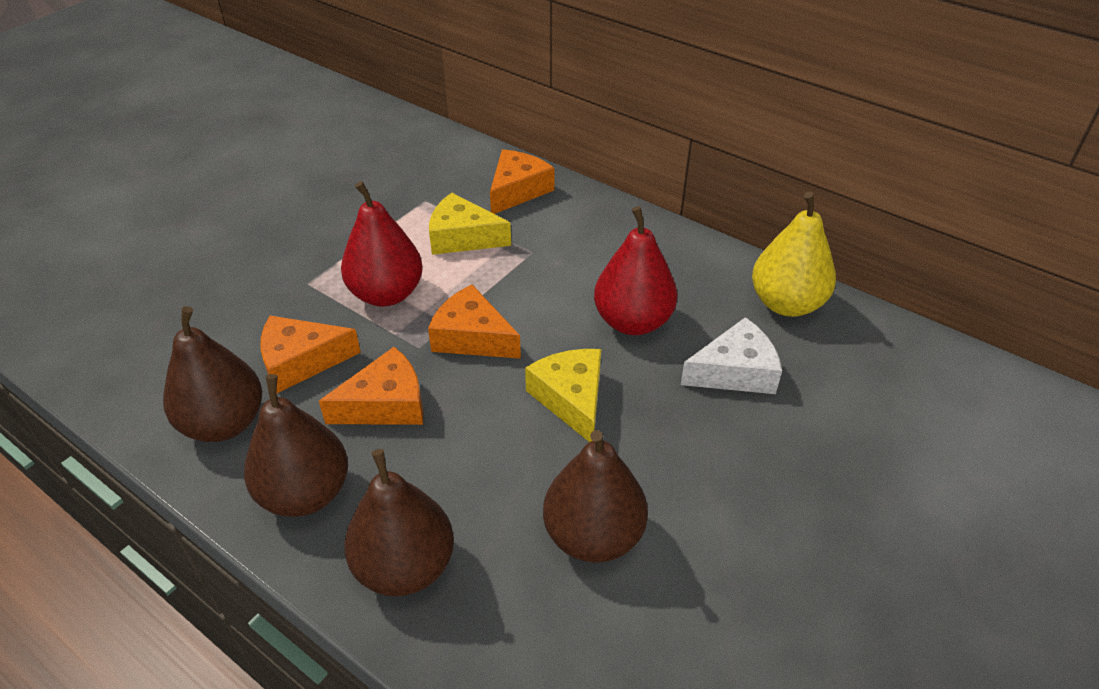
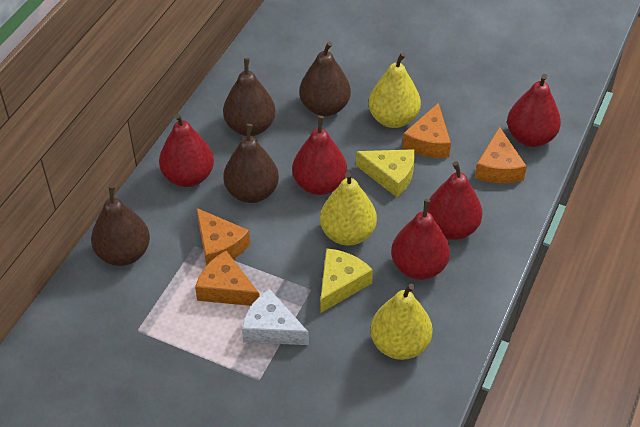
red pear: [341,181,423,307] [594,206,677,335] = 2 -> [159,113,214,187] [292,116,347,195] [391,199,450,280] [427,161,482,240] [507,74,561,147] = 5
yellow pear: [752,192,836,317] = 1 -> [320,172,377,246] [369,52,421,128] [370,284,433,360] = 3

